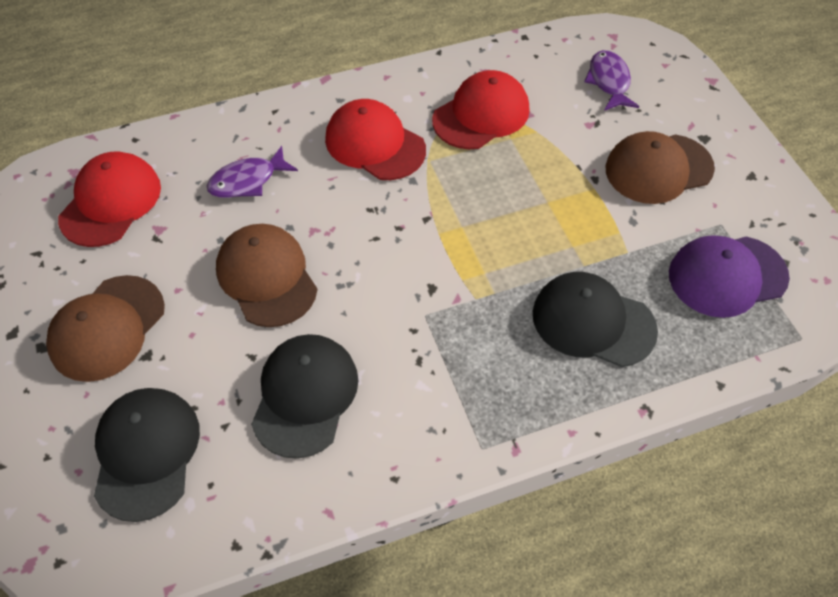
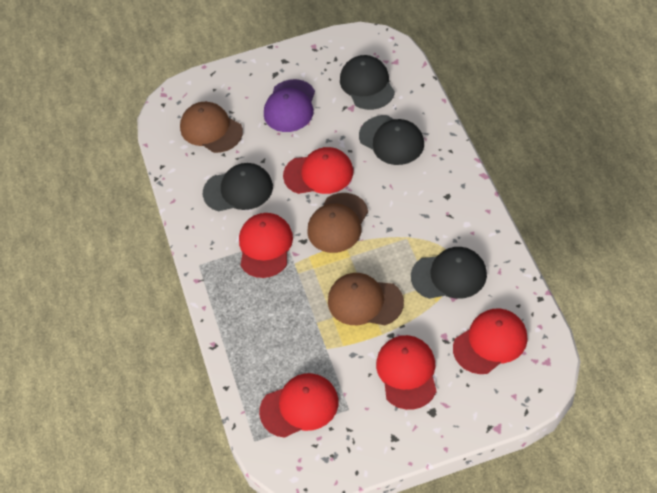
black cap: [94,388,200,522] [251,334,359,459] [533,272,658,367] = 3 -> [203,163,273,211] [340,55,395,110] [359,115,424,165] [411,247,487,299] = 4
purple fish: [207,146,298,198] [584,50,639,111] = 2 -> none = 0
red cap: [58,152,161,247] [325,99,426,180] [432,70,529,149] = 3 -> [239,213,293,278] [259,373,338,438] [283,147,353,194] [376,335,437,410] [453,309,528,374] = 5

